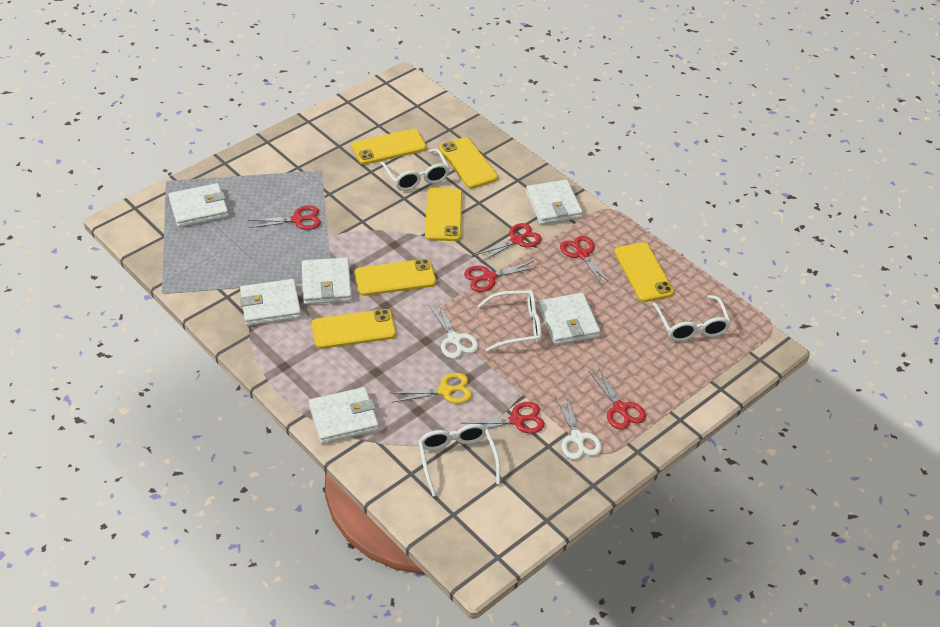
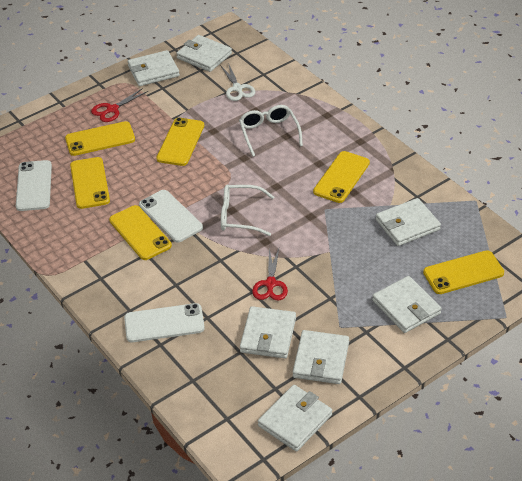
red scissors: [248,205,321,230] [463,402,545,433] [464,261,538,292] [475,223,542,262] [560,236,612,287] [589,366,646,429] = 6 -> [91,88,148,122] [252,248,288,301] = 2
white glasses: [380,149,450,191] [418,424,500,497] [477,290,542,352] [652,295,731,341] = 4 -> [221,184,274,236] [239,105,303,157] = 2
white phone: none = 0 -> [16,160,52,211] [124,303,205,342] [139,190,203,243] = 3
white scissors: [429,301,478,359] [555,394,602,460] = 2 -> [220,63,256,101] = 1
white wallet: [168,183,229,227] [240,279,301,326] [302,257,352,304] [309,387,379,444] [526,180,583,225] [538,293,600,345] = 6 -> [128,50,180,86] [176,35,232,72] [240,306,296,358] [258,385,332,451] [293,330,349,384] [372,276,442,333] [376,198,441,246] = 7
yellow scissors: [391,373,472,403] = 1 -> none = 0

